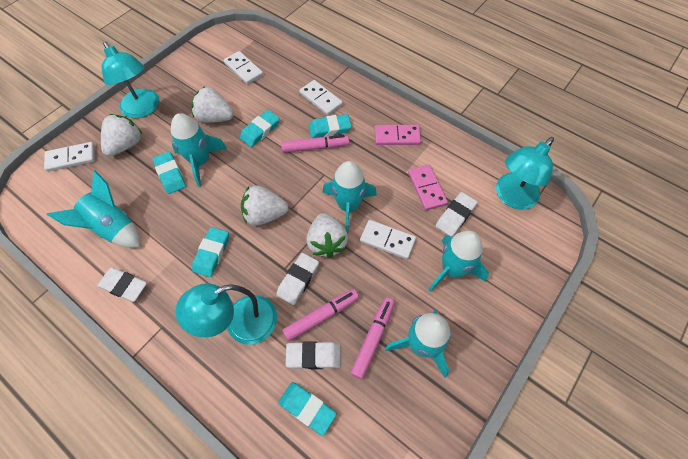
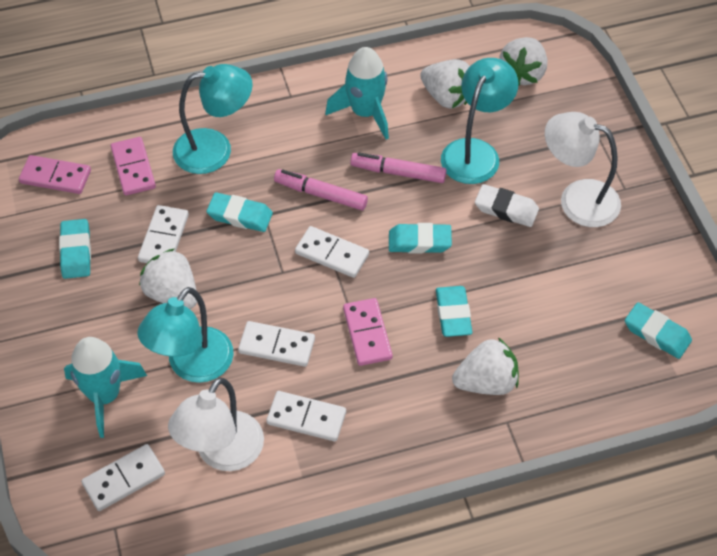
pink domino: [375,125,421,145] [408,165,448,210] = 2 -> [19,155,91,194] [111,137,156,196] [343,298,393,366] = 3
pink marker: [281,135,349,153] [283,289,359,341] [350,297,395,379] = 3 -> [274,169,368,210] [350,153,447,183] = 2
turquoise rocket: [47,170,140,248] [171,113,227,187] [322,161,377,234] [385,310,451,378] [428,231,489,292] = 5 -> [64,337,147,438] [325,47,389,139] = 2
white domino: [44,142,95,172] [224,51,263,85] [299,80,343,115] [360,220,416,259] = 4 -> [81,444,165,511] [138,205,189,263] [238,321,315,367] [266,391,346,442] [295,226,369,278] = 5
white eraser: [97,267,147,302] [276,253,319,305] [286,341,341,369] [436,192,477,237] = 4 -> [475,184,539,227] = 1
white lamp: none = 0 -> [168,378,264,471] [545,112,621,227] = 2

